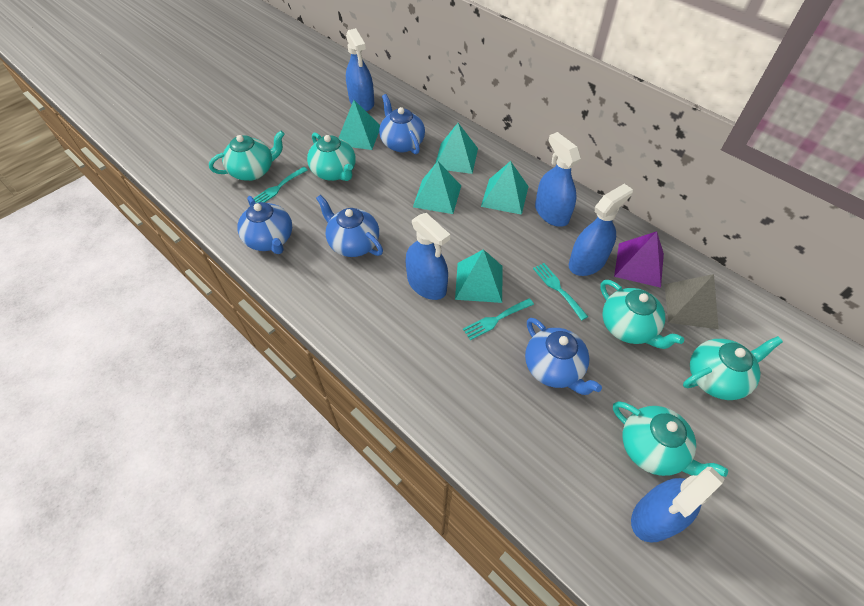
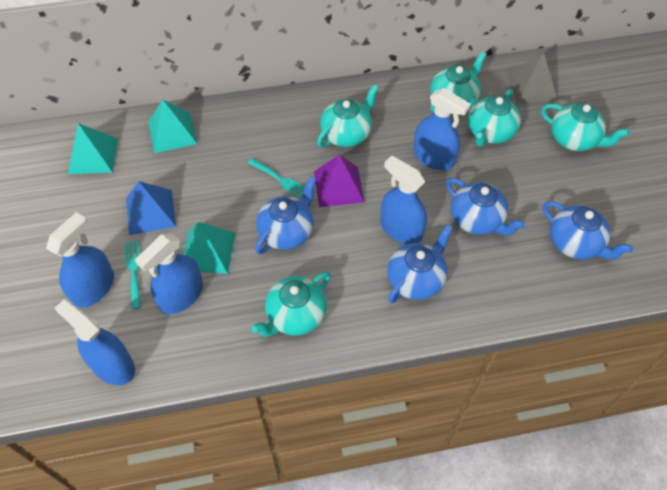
blue pyramid: none = 0 -> [126,181,176,235] = 1
turquoise fork: [253,167,308,203] [463,298,534,340] [533,263,588,320] = 3 -> [125,240,141,309] [248,158,305,199] = 2
turquoise pyramid: [339,100,380,150] [413,161,461,214] [435,123,478,174] [455,249,503,303] [481,161,529,215] = 5 -> [68,123,118,174] [148,99,197,153] [183,222,235,274] = 3

